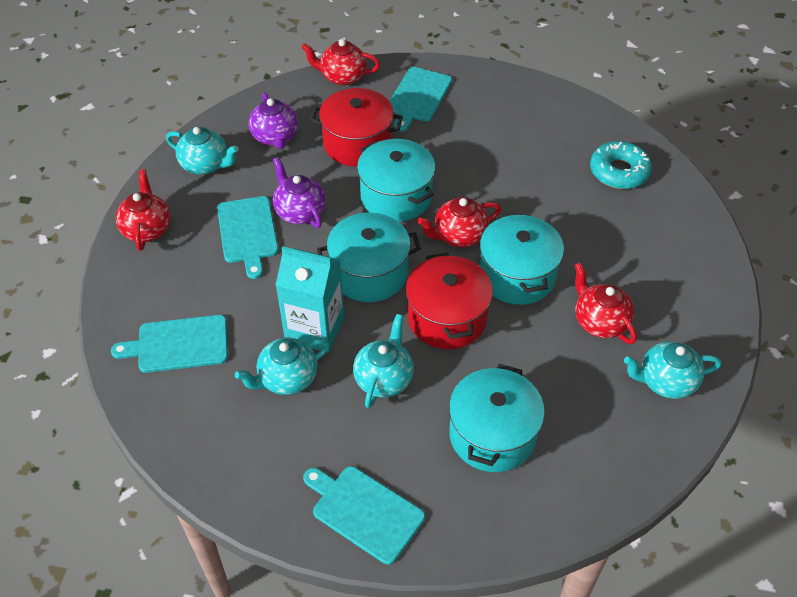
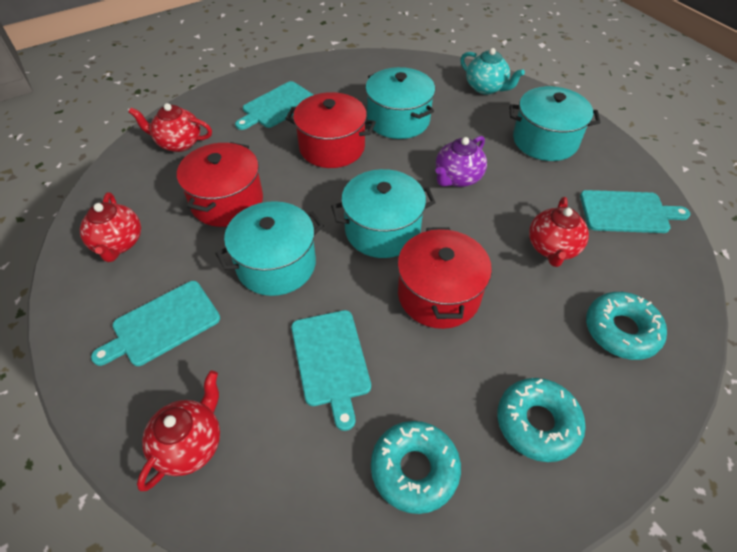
purple teapot: [248,92,298,149] [273,157,326,228] = 2 -> [436,136,487,187] = 1
red pot: [310,88,403,166] [406,253,493,349] = 2 -> [177,142,263,227] [285,92,376,168] [397,227,492,329] = 3
turquoise carton: [276,246,344,352] = 1 -> none = 0
turquoise donut: [590,141,652,189] = 1 -> [371,421,461,514] [497,378,586,462] [586,292,667,360] = 3
turquoise teapot: [166,127,239,175] [235,338,330,395] [353,314,414,408] [624,341,721,399] = 4 -> [460,48,525,95] = 1

